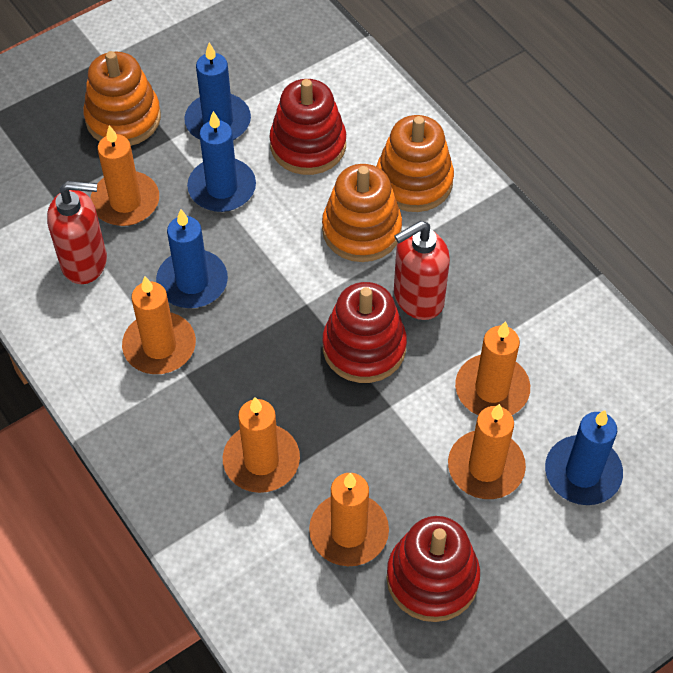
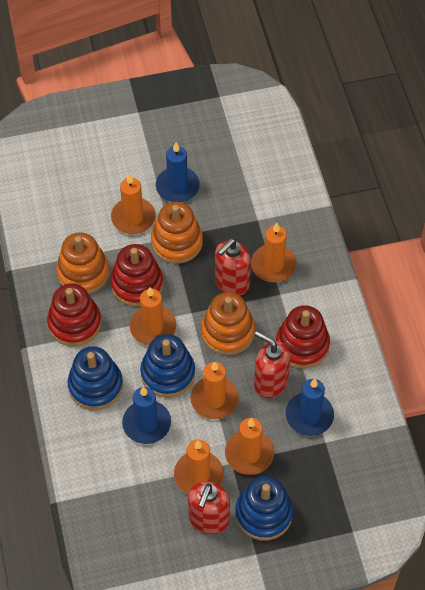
blue candle: [156,209,228,308] [184,42,251,140] [187,111,256,212] [545,410,623,505] = 4 -> [122,387,171,444] [156,142,200,202] [286,379,334,436] = 3
blue stacking toy: none = 0 -> [68,346,123,410] [140,334,195,397] [235,476,293,541] = 3
red soap dispenser: [47,181,107,284] [394,221,450,320] = 2 -> [188,481,230,534] [215,238,251,295] [254,331,291,398] = 3

